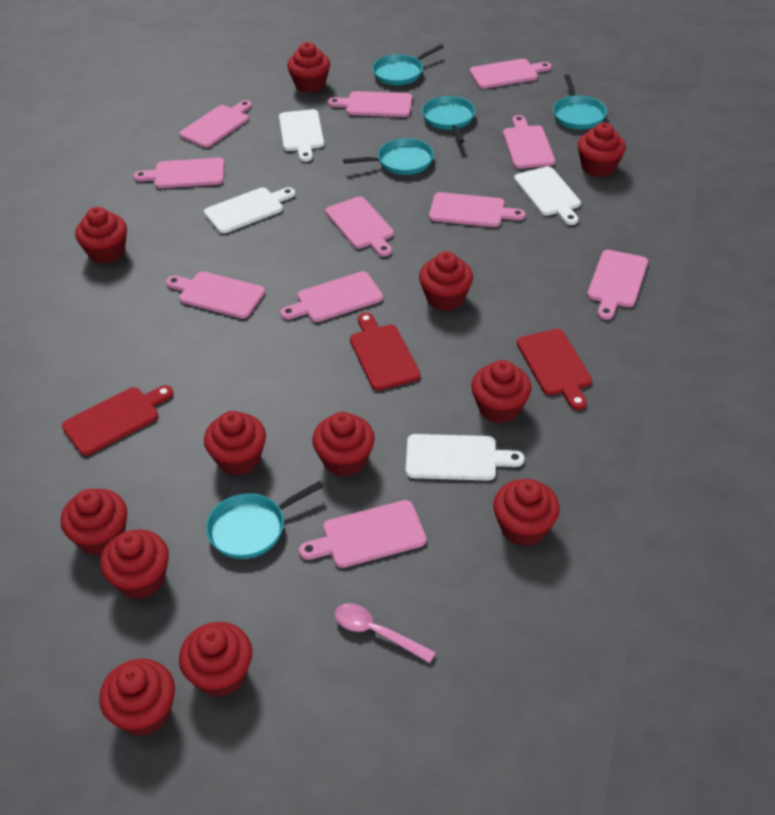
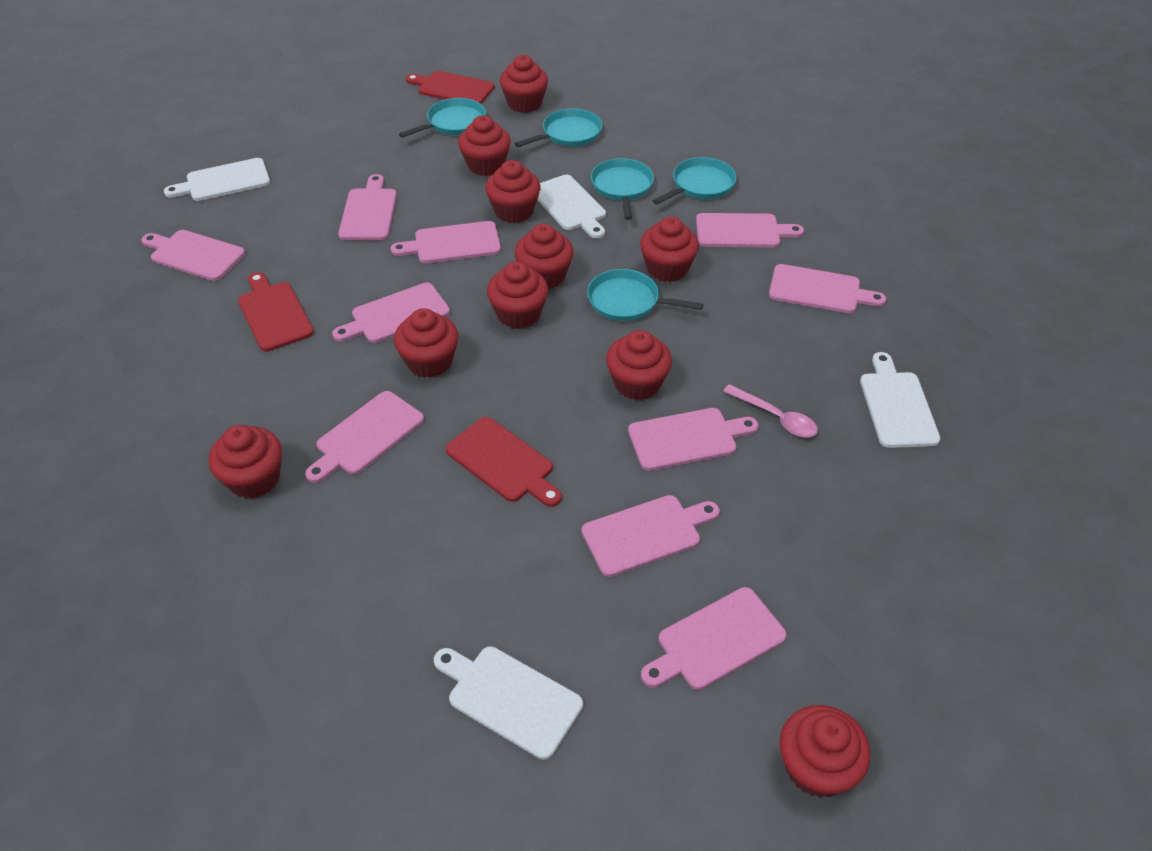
pink cutting board: [134,158,224,188] [166,271,265,319] [179,100,252,148] [280,271,383,322] [299,500,426,568] [325,197,394,257] [328,91,413,117] [429,192,525,227] [470,59,552,89] [503,115,555,169] [587,250,648,320] = 11 -> [141,230,245,281] [305,391,424,483] [332,283,450,343] [338,174,397,240] [391,221,501,263] [582,495,720,577] [628,408,759,471] [641,587,787,690] [696,213,804,248] [769,264,886,313] = 10
red cupcake: [61,489,127,556] [75,207,127,264] [99,659,175,736] [100,529,169,599] [179,622,252,697] [204,411,266,475] [287,42,330,93] [312,412,375,477] [419,251,473,311] [471,360,532,423] [493,479,560,546] [578,122,626,177] = 12 -> [209,425,282,499] [394,308,458,378] [458,115,511,176] [485,160,541,223] [487,262,548,329] [500,55,548,113] [514,224,574,289] [606,330,672,400] [640,217,699,282] [780,705,870,797] = 10

